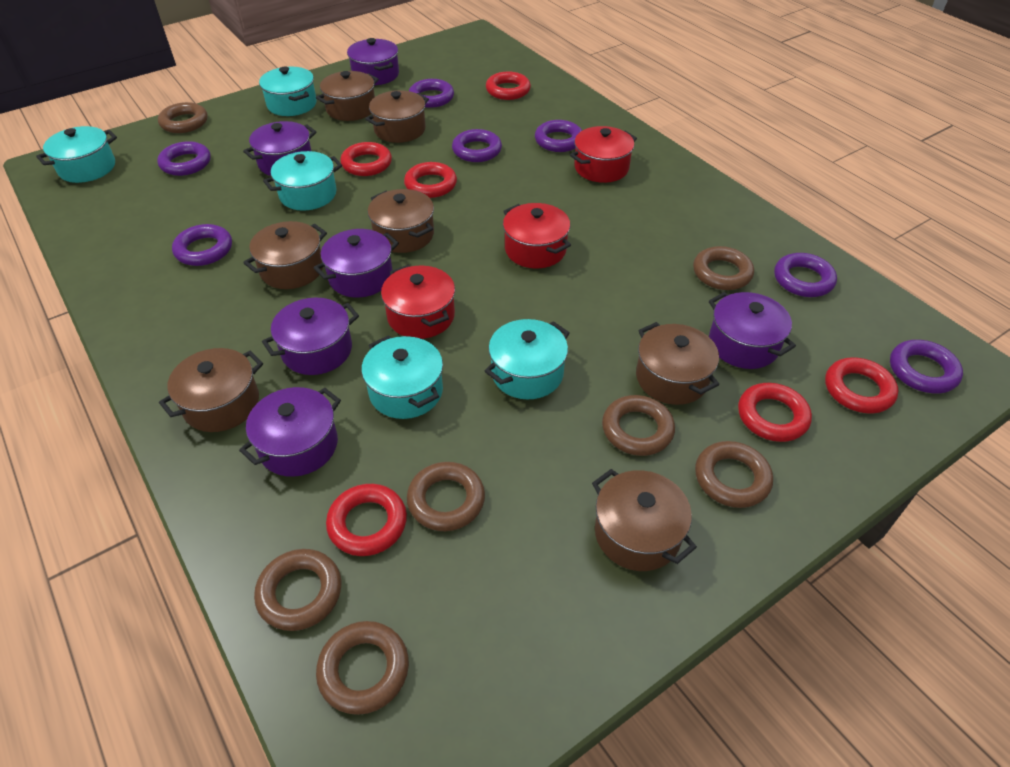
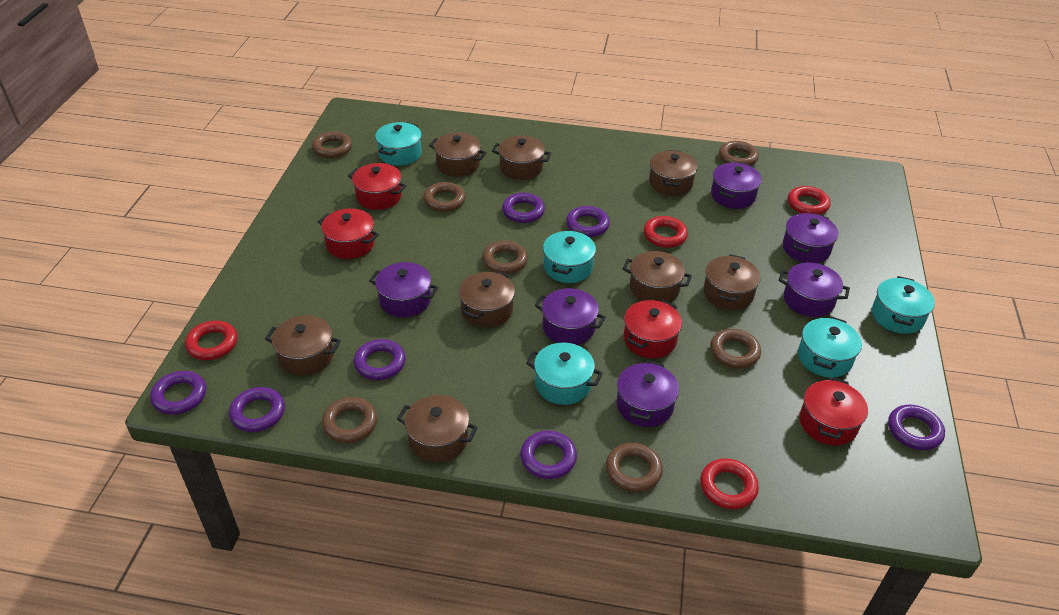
brown pot: [159,348,263,432] [243,221,327,289] [316,71,379,121] [365,90,429,143] [368,189,434,253] [592,469,697,571] [636,322,719,405] = 7 -> [265,315,341,376] [397,395,478,462] [429,132,487,177] [459,271,515,328] [492,136,551,180] [623,251,692,302] [649,150,698,196] [703,254,761,310] = 8
red pot: [381,265,455,339] [503,203,571,268] [570,126,637,183] = 3 -> [318,208,379,259] [348,163,407,210] [624,300,682,358] [799,377,868,445] = 4
red ring: [326,484,407,556] [340,142,392,176] [404,162,457,198] [486,72,531,100] [738,383,812,442] [825,357,899,414] = 6 -> [185,321,237,360] [644,216,688,248] [700,458,759,509] [788,186,831,215] = 4

